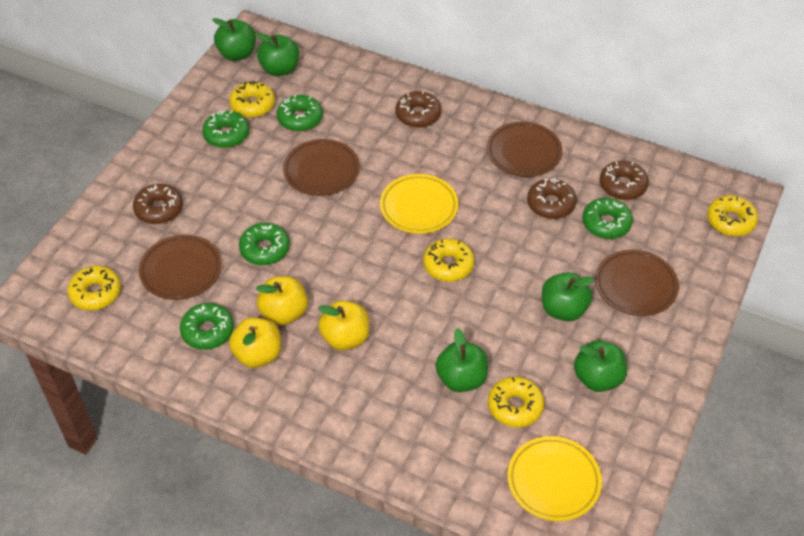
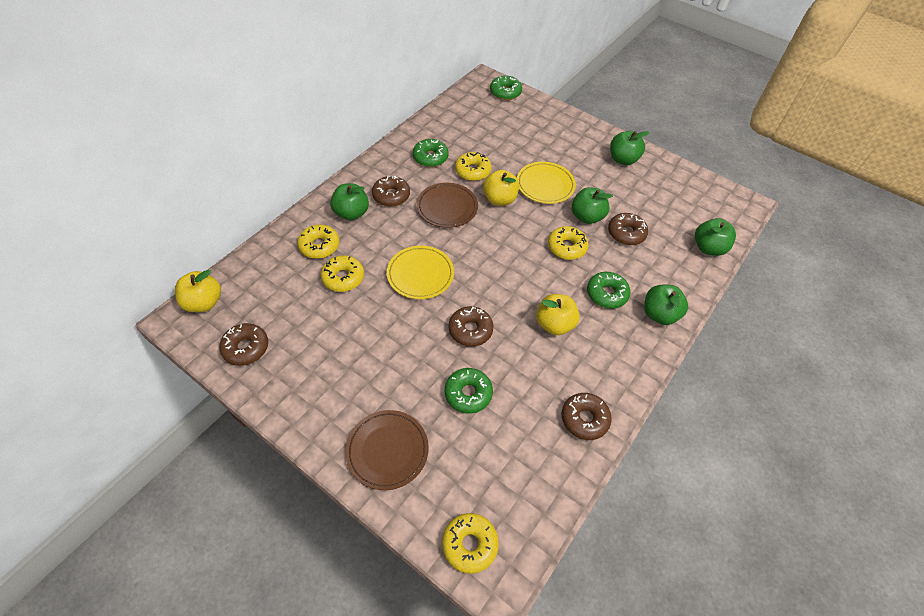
brown donut: [133,184,183,224] [396,91,441,128] [527,178,577,219] [600,161,649,200] = 4 -> [219,323,268,366] [372,176,410,207] [448,306,494,347] [561,393,612,440] [608,213,648,245] = 5
brown plate: [139,235,222,300] [283,139,360,196] [487,122,562,177] [595,250,679,316] = 4 -> [345,410,429,490] [417,183,478,228] = 2
green donut: [180,303,234,350] [202,111,249,148] [239,223,290,265] [277,95,323,131] [582,198,633,239] = 5 -> [413,139,449,167] [445,368,493,414] [490,76,522,100] [587,272,630,309] = 4

